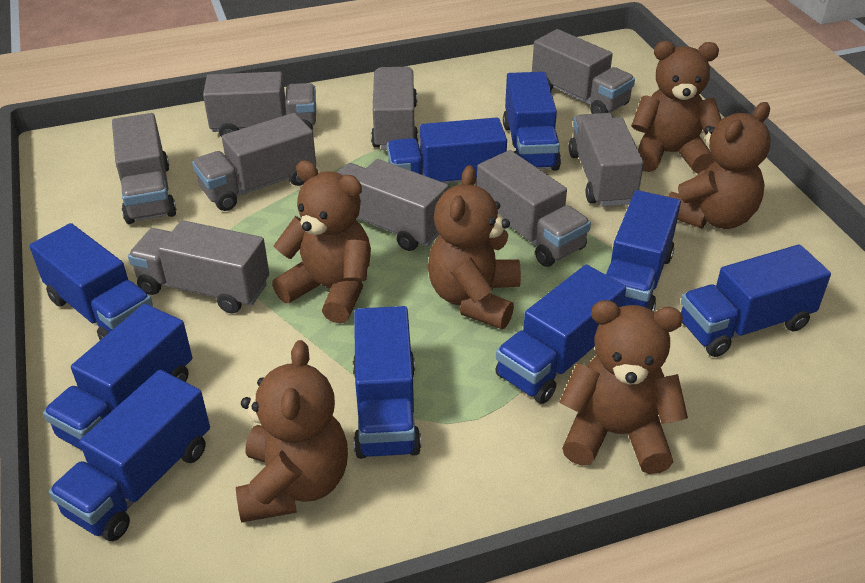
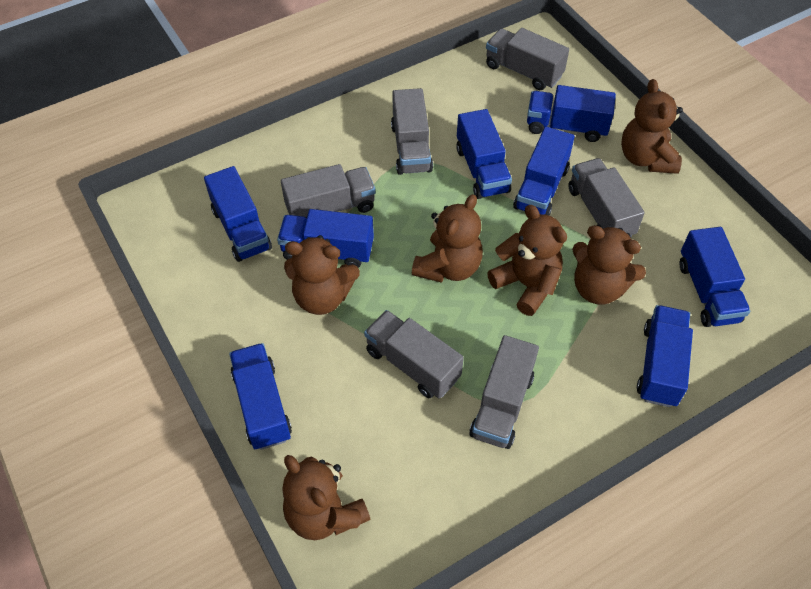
blue truck: [29,223,153,340] [43,304,192,450] [48,370,210,541] [353,306,421,459] [387,117,507,185] [495,265,626,404] [503,72,561,171] [605,190,681,312] [680,244,831,357] = 9 -> [204,166,272,262] [229,343,292,450] [277,209,374,268] [456,109,512,199] [513,127,575,216] [527,85,616,142] [637,305,693,407] [679,227,750,327] = 8
grey truck: [112,113,176,224] [128,220,269,313] [192,113,316,211] [203,71,316,137] [337,159,449,251] [371,67,418,150] [477,150,591,267] [532,29,635,114] [569,113,644,207] = 9 -> [281,164,376,218] [364,310,464,399] [391,88,433,175] [469,335,539,449] [486,28,569,90] [568,158,645,238] = 6

